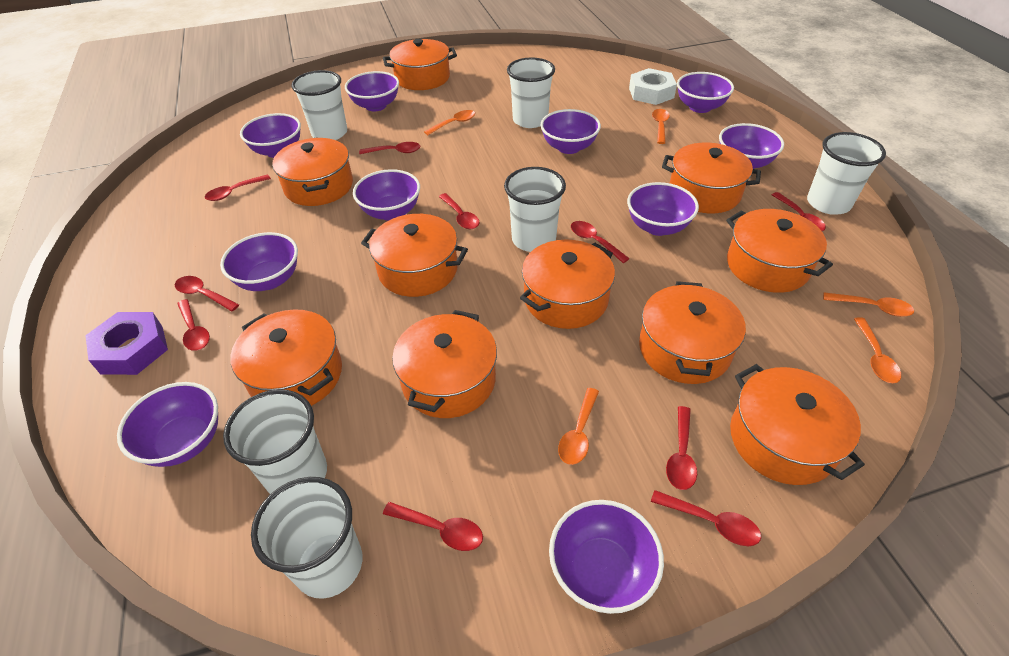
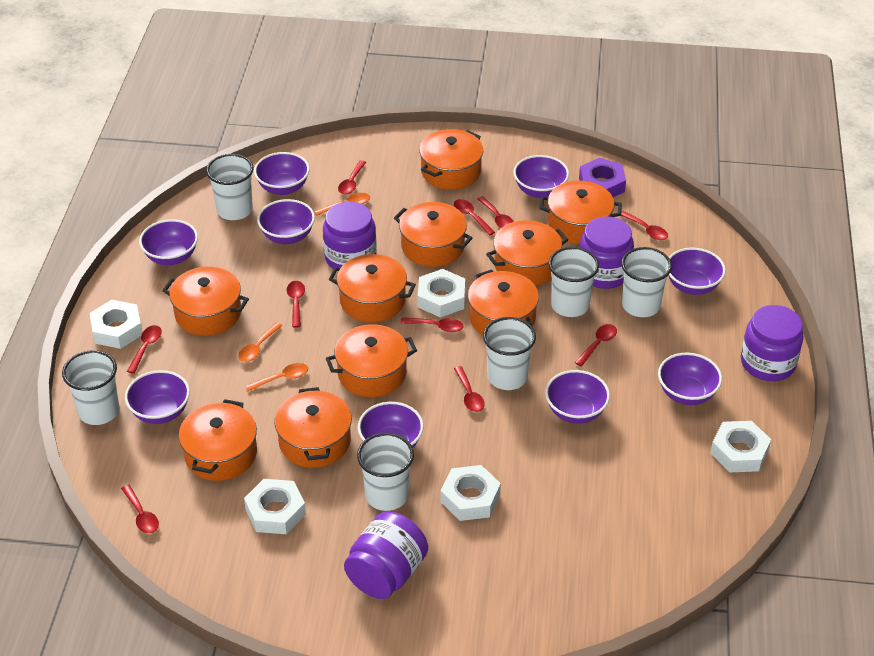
orange spoon: [424,110,475,135] [558,388,599,465] [652,109,670,144] [823,292,914,317] [854,317,901,383] = 5 -> [238,322,282,362] [245,363,308,391] [314,193,370,216] = 3
purple bowl: [117,382,218,467] [220,232,298,291] [240,113,301,158] [345,71,399,111] [353,169,420,221] [540,109,601,154] [549,500,664,614] [627,182,699,236] [677,72,734,113] [719,123,784,169] = 10 -> [125,370,190,424] [139,219,198,265] [254,152,310,195] [257,199,315,244] [358,402,424,447] [513,155,569,198] [545,370,610,424] [658,353,722,405] [668,248,726,295] = 9
purple jar: none = 0 -> [323,202,377,269] [344,511,428,599] [580,217,634,289] [741,305,804,381] = 4
white nut: [629,68,677,105] = 1 -> [90,300,142,349] [244,479,306,534] [418,269,465,318] [441,465,501,521] [710,421,771,472] = 5

